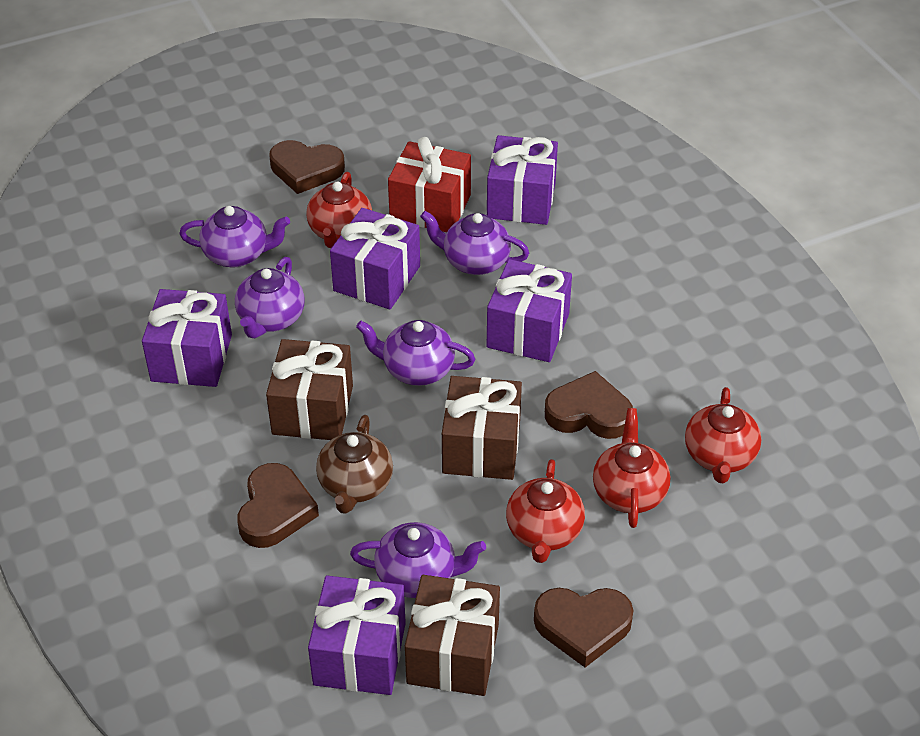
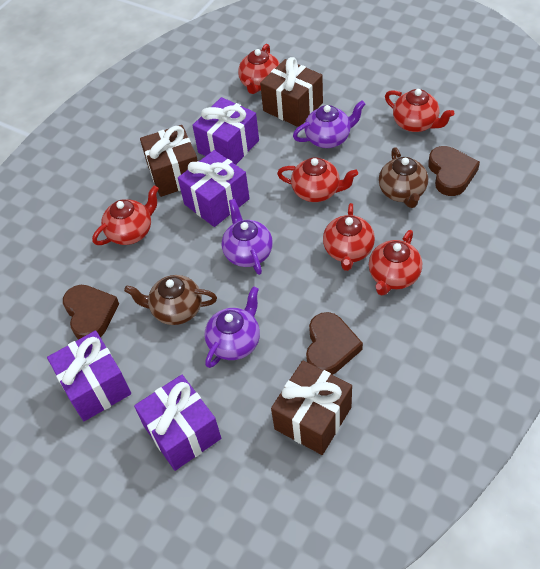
brown heart: [237,463,319,548] [269,140,345,194] [534,588,634,667] [545,371,633,439] = 4 -> [63,285,119,339] [306,312,363,375] [428,146,480,196] = 3
brown teapot: [316,415,393,514] = 1 -> [124,275,217,325] [379,147,428,208] = 2
purple gift: [142,289,232,387] [308,576,406,695] [330,208,420,309] [486,259,572,362] [487,135,558,225] = 5 -> [47,330,131,421] [134,375,221,471] [178,150,250,227] [192,97,259,165] = 4
purple teapot: [179,206,290,267] [235,257,305,338] [350,522,486,598] [356,320,475,386] [420,211,529,275] = 5 -> [204,286,260,368] [222,199,273,275] [293,100,366,148] = 3
red gift: [388,137,471,232] = 1 -> none = 0
red teapot: [306,172,372,248] [506,459,585,563] [593,408,670,528] [685,387,761,483] = 4 -> [92,185,159,245] [238,44,280,94] [277,157,358,202] [323,203,375,271] [369,230,422,296] [385,89,454,132] = 6

